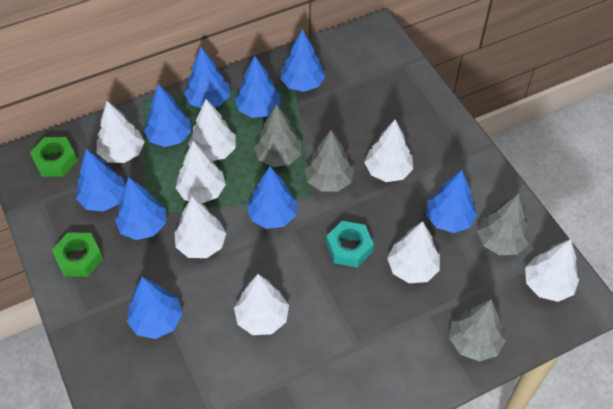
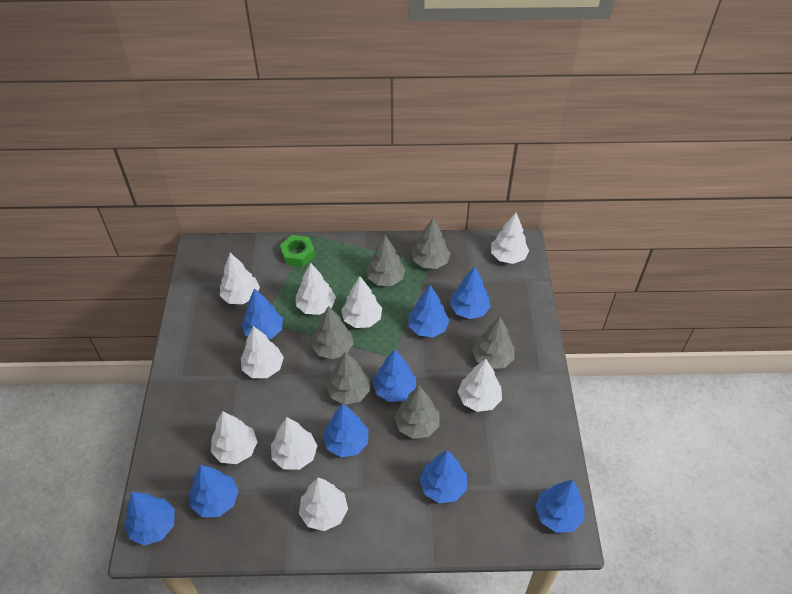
green nut: [30,137,78,177] [52,233,103,277] = 2 -> [280,235,315,267] = 1
grey tree: [254,104,302,167] [305,130,354,192] [449,299,506,362] [477,193,529,255] = 4 -> [311,306,354,359] [326,351,370,405] [366,235,406,286] [394,386,439,439] [412,218,451,269] [472,317,515,369] = 6
turquoise nut: [326,221,374,268] = 1 -> none = 0
white tree: [97,101,145,163] [175,197,226,258] [176,141,226,203] [188,99,236,161] [234,274,289,335] [364,120,413,182] [387,221,440,283] [525,239,579,302] = 8 -> [211,411,258,464] [220,253,260,304] [241,326,284,378] [271,417,318,470] [296,263,336,315] [299,478,348,531] [341,276,382,328] [458,359,502,412] [491,213,529,264] = 9

